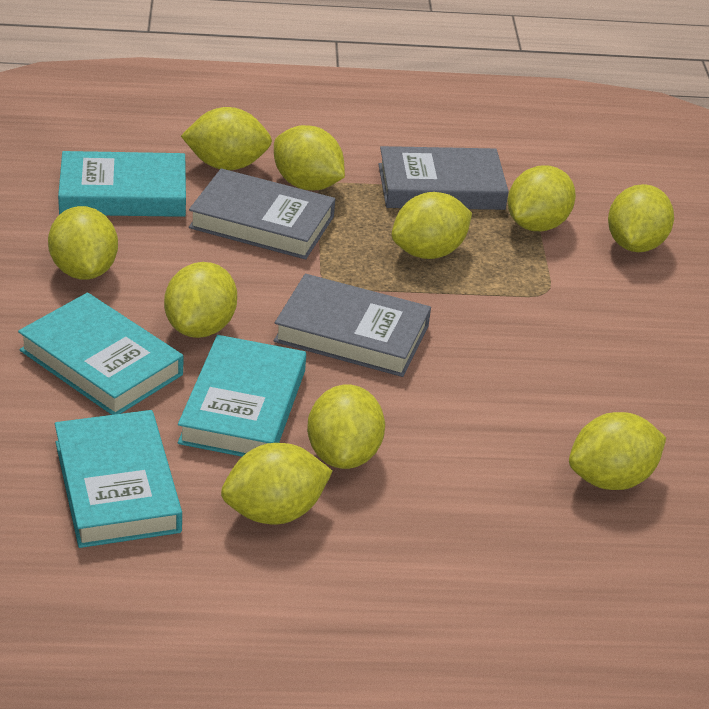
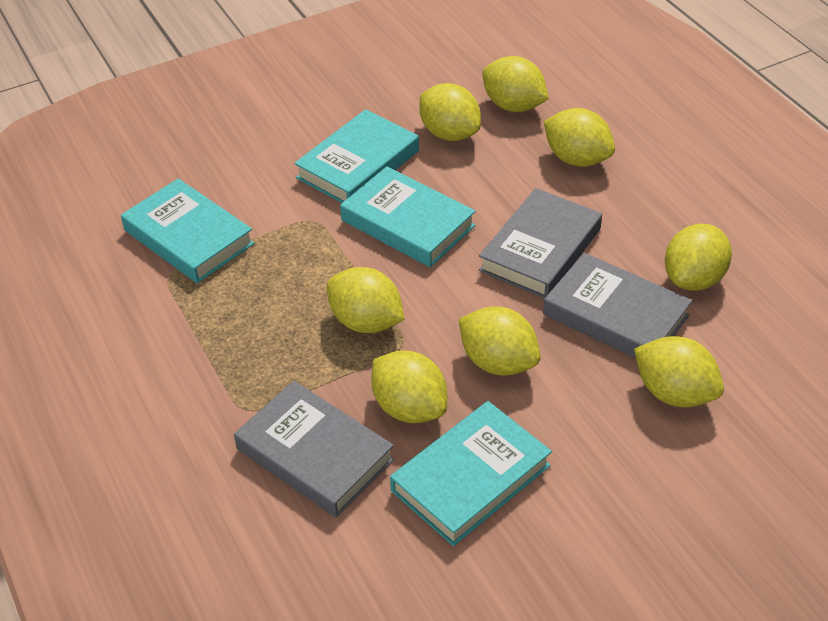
yellow lemon: [48,206,118,279] [164,262,237,338] [181,107,272,170] [221,443,333,524] [274,125,345,190] [307,385,385,469] [392,192,472,259] [508,166,576,231] [569,412,666,490] [608,184,674,252] = 10 -> [327,267,404,333] [371,350,447,423] [419,83,481,141] [459,307,541,375] [483,56,549,112] [544,108,615,167] [634,336,724,407] [665,224,732,291] = 8

